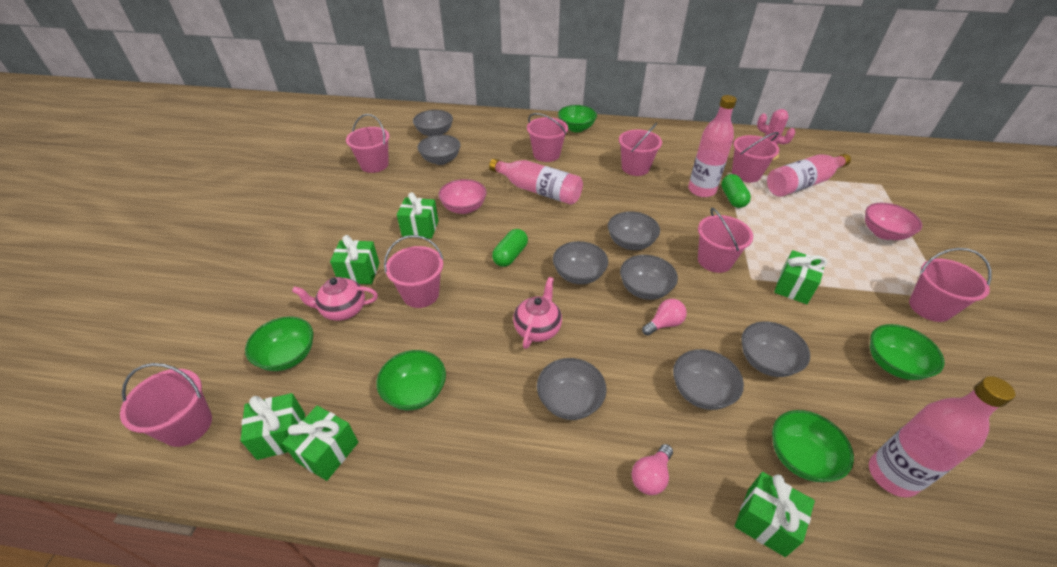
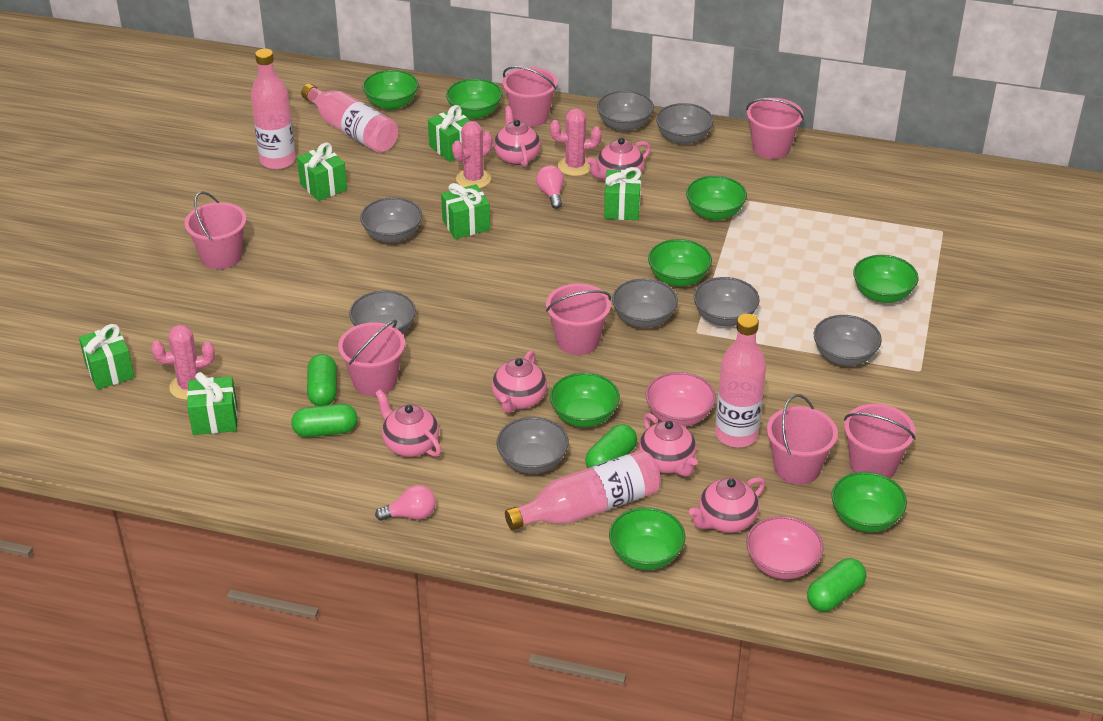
green bowl: [245,316,313,371] [376,350,446,410] [558,105,597,132] [772,410,854,482] [870,324,944,380] = 5 -> [362,70,419,110] [446,78,502,119] [550,373,620,427] [609,507,686,570] [648,239,712,286] [686,176,747,220] [831,472,907,532] [853,255,919,303] = 8
green capsule: [492,229,528,267] [721,174,751,208] = 2 -> [291,404,358,437] [307,354,337,406] [585,424,637,468] [807,558,866,612] = 4
pink bucket: [120,363,212,447] [346,114,390,173] [384,235,444,308] [527,113,568,162] [619,122,662,176] [698,208,753,273] [732,132,779,183] [909,248,992,322] = 8 -> [185,192,247,269] [338,320,405,396] [502,66,558,127] [546,283,611,355] [746,98,804,159] [767,394,838,485] [844,404,916,478] = 7
pink cactus: [757,109,795,160] = 1 -> [151,325,215,400] [452,121,492,188] [550,108,602,176] = 3
pink teapot: [292,277,378,321] [513,277,562,349] = 2 -> [375,389,441,457] [492,350,547,413] [494,106,541,167] [586,138,651,180] [639,413,698,477] [689,477,765,533] = 6

